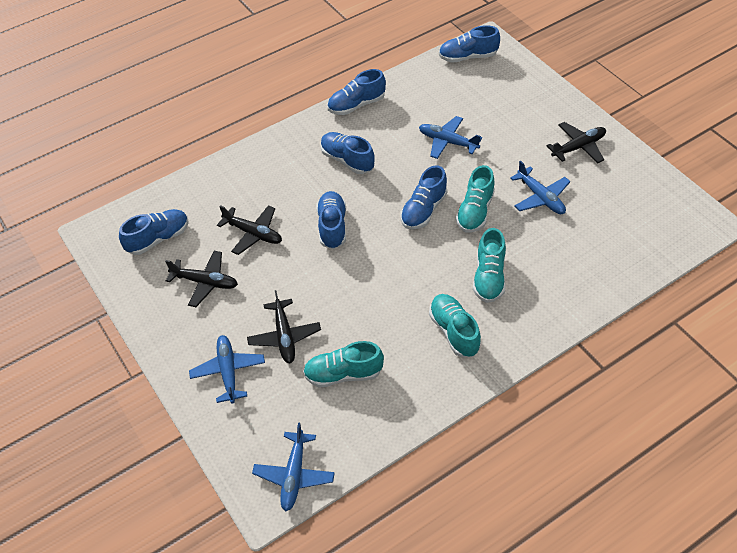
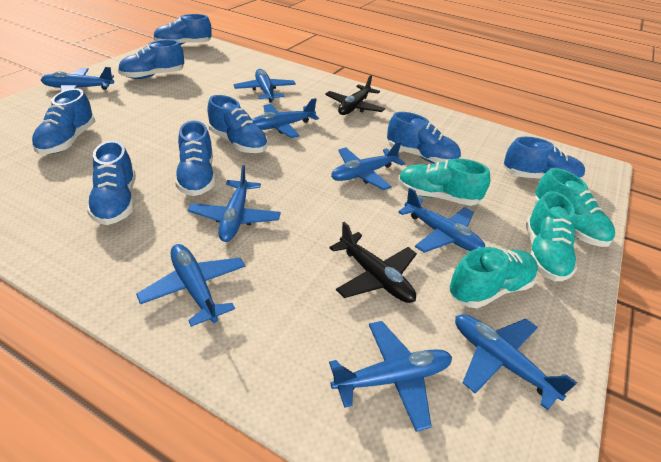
black plane: [165,251,238,307] [217,205,282,255] [247,290,321,363] [547,122,606,163] = 4 -> [325,75,385,115] [329,222,417,303] = 2
blue plane: [189,335,265,403] [252,422,335,511] [419,116,482,159] [510,160,570,214] = 4 -> [41,67,114,92] [136,244,245,327] [188,165,281,242] [234,69,296,102] [252,98,319,138] [329,321,452,432] [331,141,405,190] [398,188,485,253] [455,314,577,410] = 9
blue shoe: [119,209,189,255] [316,191,346,249] [321,132,375,174] [327,69,386,115] [400,165,447,229] [439,25,500,63] = 6 -> [32,88,95,154] [87,140,135,225] [118,40,184,79] [153,14,212,45] [175,121,215,196] [207,95,268,153] [387,112,461,164] [504,137,585,180] = 8

